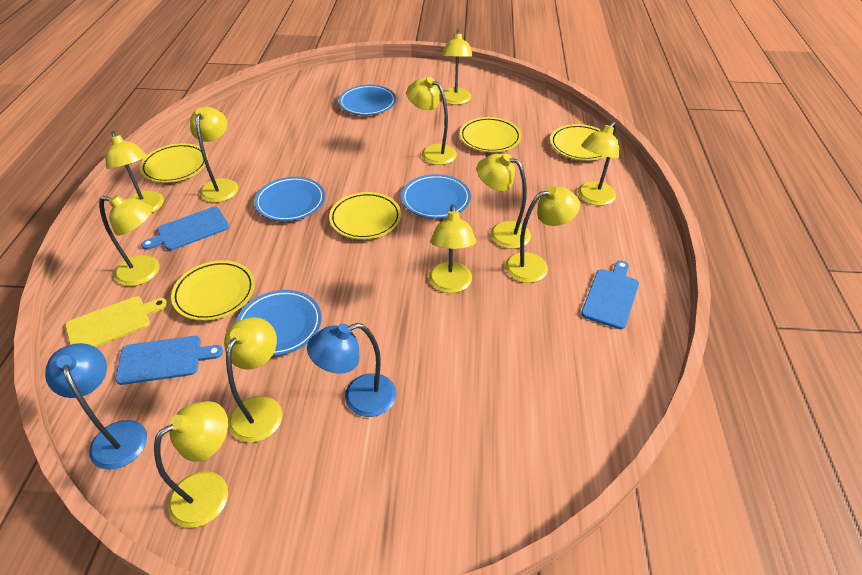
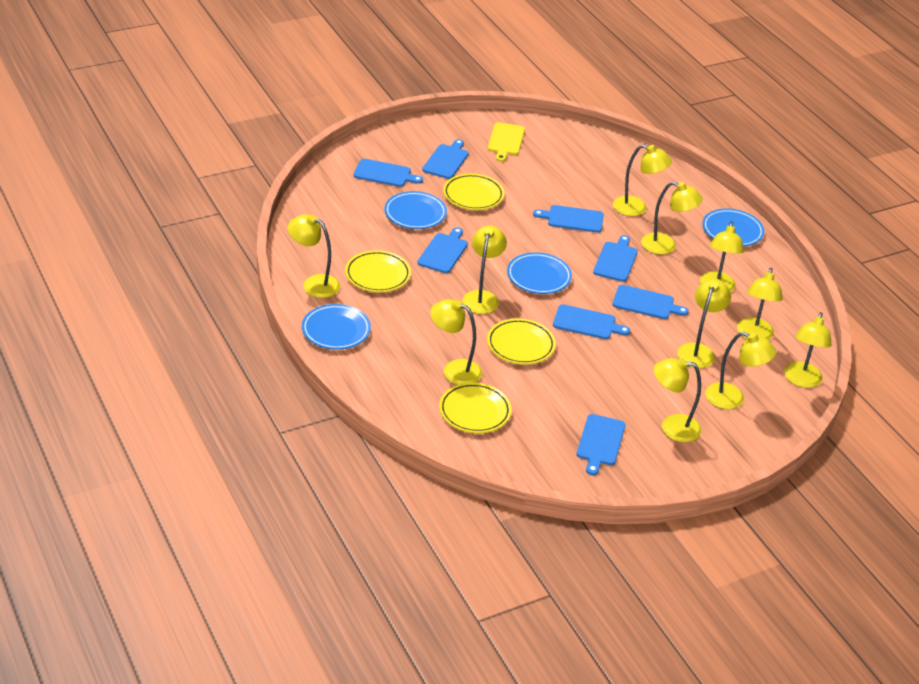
blue cutting board: [115,336,223,385] [141,207,229,251] [581,261,639,329] = 3 -> [353,159,423,187] [417,227,468,273] [422,139,469,179] [533,205,604,233] [553,304,630,339] [577,414,626,475] [593,235,638,282] [612,285,689,319] = 8
blue lamp: [45,343,147,470] [307,323,396,417] = 2 -> none = 0
yellow plate: [140,143,208,183] [171,260,255,321] [329,192,401,239] [460,117,521,152] [550,124,606,161] = 5 -> [345,250,411,292] [439,382,511,433] [443,173,504,210] [487,318,556,365] = 4

